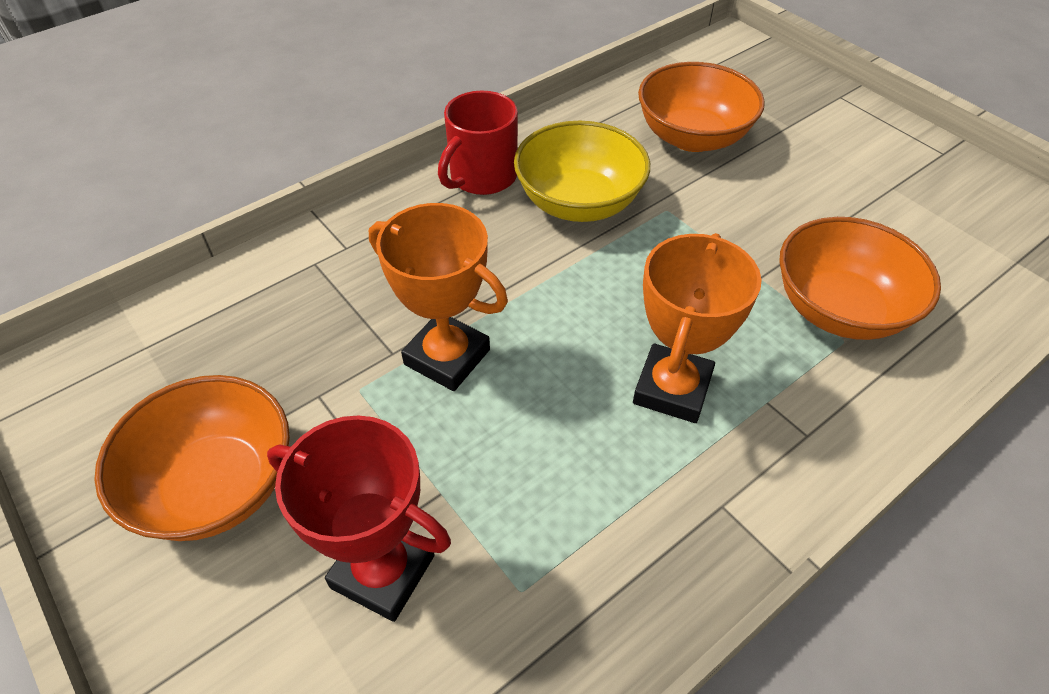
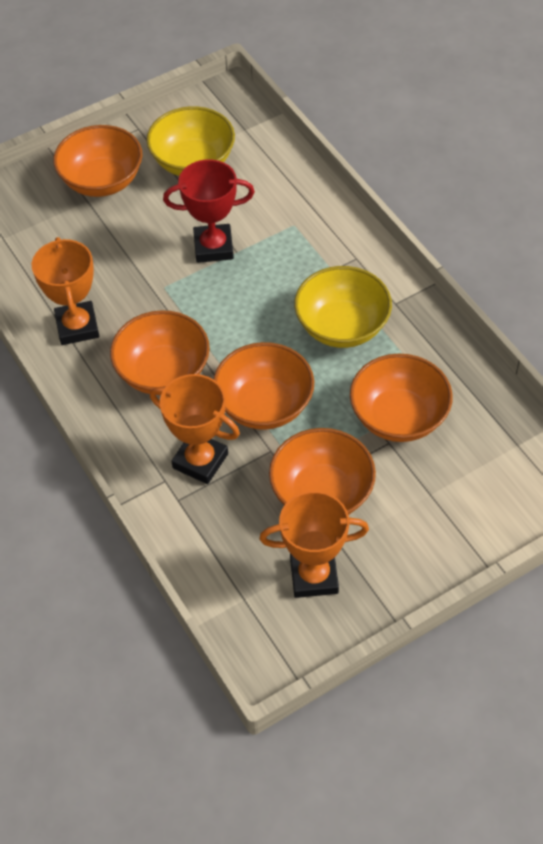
orange bowl: [94,375,290,541] [638,62,765,152] [779,217,941,340] = 3 -> [53,125,143,197] [110,310,210,395] [213,342,314,430] [269,428,376,515] [350,354,453,442] = 5
orange trophy: [369,203,508,391] [633,233,762,423] = 2 -> [32,237,99,345] [150,374,240,484] [259,491,369,598] = 3
red mug: [438,90,518,195] = 1 -> none = 0
yellow bowl: [514,121,650,222] = 1 -> [147,106,235,176] [294,266,392,348] = 2

